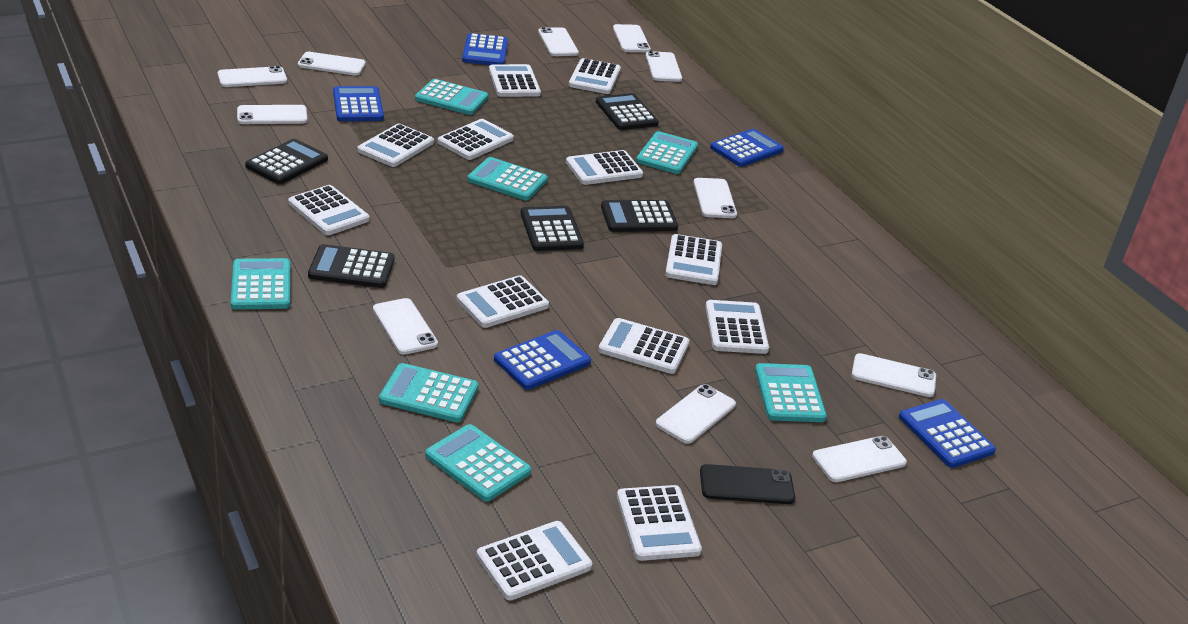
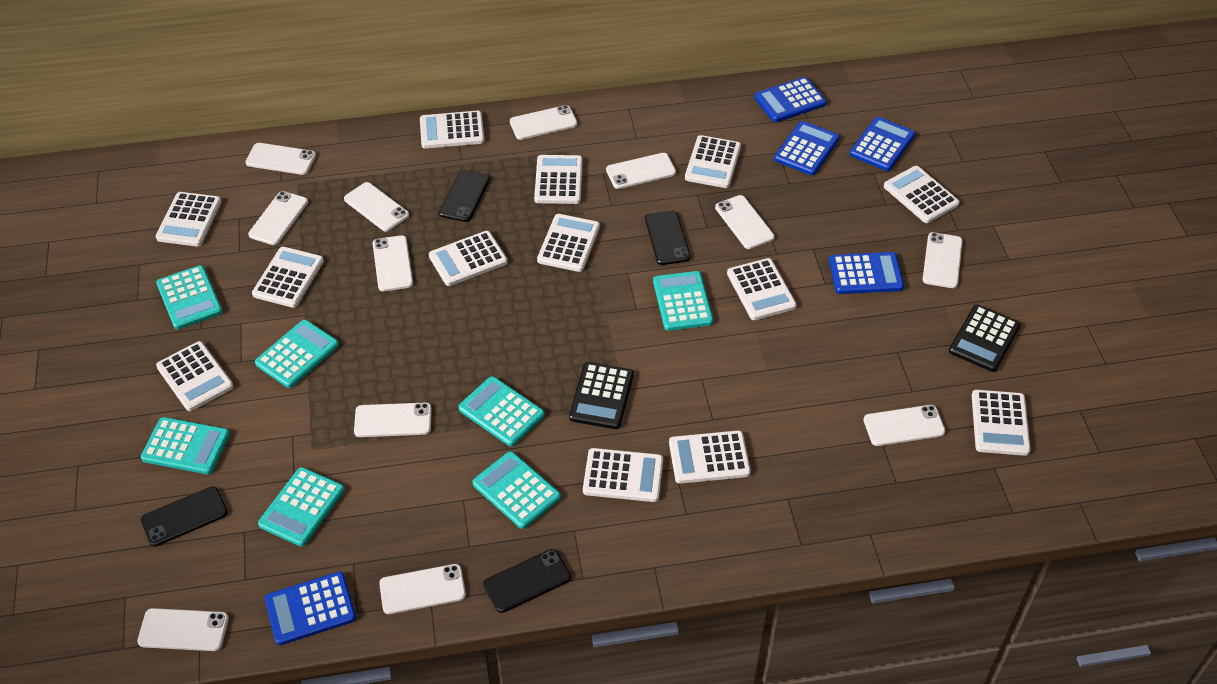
black calculator: [245,139,328,184] [308,244,394,288] [520,206,584,251] [596,93,659,130] [601,200,678,232] = 5 -> [569,362,634,429] [949,304,1021,372] = 2
black phone: [700,464,795,504] = 1 -> [141,486,228,546] [439,170,490,222] [483,549,571,613] [645,211,690,265] = 4
white calculator: [288,185,370,235] [357,124,434,167] [437,119,514,160] [457,275,549,328] [476,521,592,600] [489,64,541,97] [566,150,643,185] [569,58,621,94] [598,318,689,374] [617,485,702,561] [665,234,722,285] [705,300,769,354] = 12 -> [156,192,222,247] [156,341,234,411] [252,247,324,308] [420,111,484,149] [429,231,508,286] [534,155,583,204] [537,214,600,272] [583,448,663,502] [669,430,751,484] [685,135,741,188] [727,258,796,320] [884,166,960,223] [972,390,1031,456] = 13
white phone: [218,66,287,87] [237,105,308,124] [298,52,366,76] [373,298,438,355] [538,27,579,56] [613,24,651,52] [646,51,682,82] [656,384,736,444] [693,178,737,218] [812,436,907,482] [852,353,936,397] = 11 -> [137,608,229,651] [245,143,316,175] [248,191,308,245] [344,182,409,232] [354,402,432,437] [373,235,413,291] [379,564,466,614] [510,105,577,140] [606,153,676,189] [715,195,775,249] [863,405,945,446] [923,232,962,288] = 12

